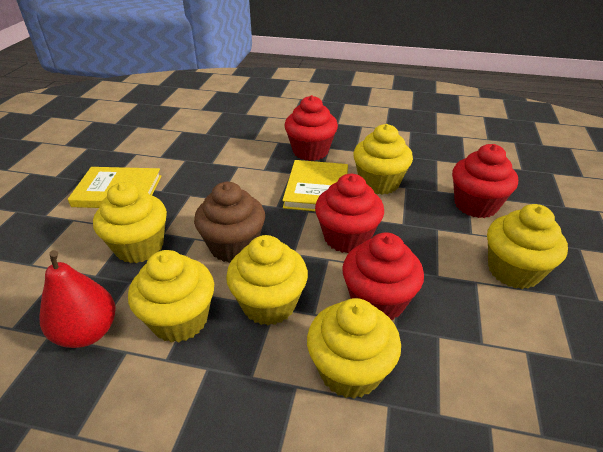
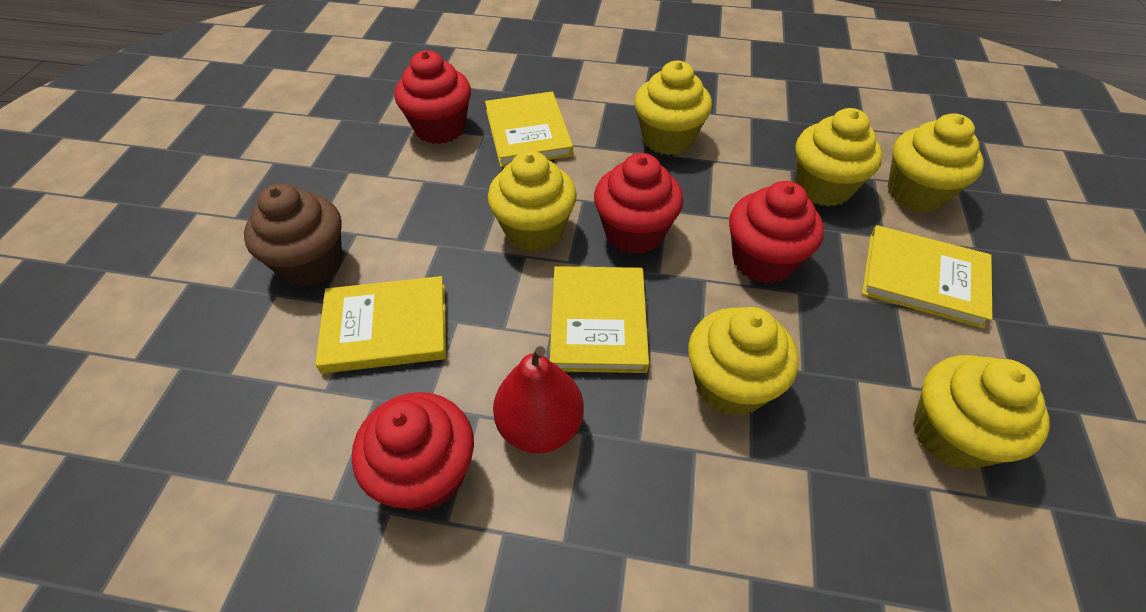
yellow book: [68,167,161,208] [282,160,348,211] = 2 -> [315,276,446,374] [485,92,573,167] [550,266,649,373] [862,225,992,329] = 4

